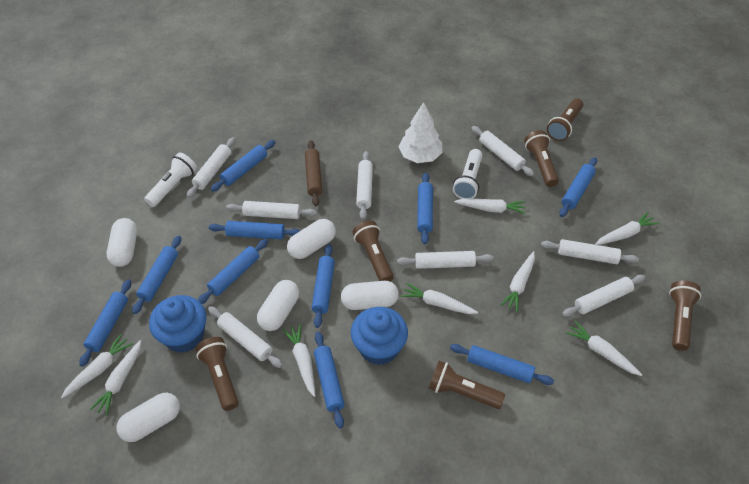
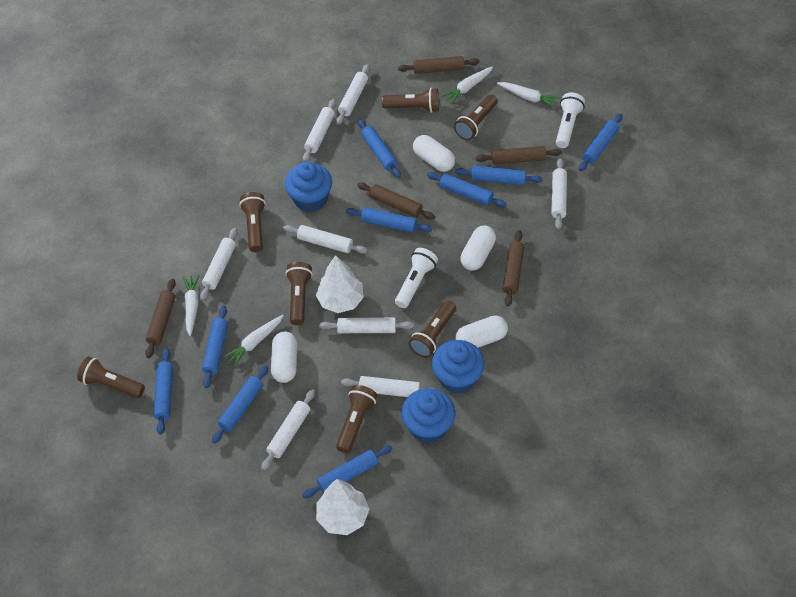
blue cupcake: [149,295,207,353] [351,307,408,365] = 2 -> [285,162,332,212] [401,388,455,443] [432,340,485,394] = 3
blue rolling pin: [79,280,131,367] [132,236,181,314] [198,239,268,304] [209,221,300,239] [211,140,275,192] [312,244,335,328] [314,332,345,428] [417,173,433,245] [450,344,554,385] [559,157,597,217] = 10 -> [153,348,173,435] [202,306,228,388] [212,365,269,443] [302,445,392,498] [346,207,432,233] [358,119,401,178] [427,172,507,207] [455,166,543,185] [579,113,623,171] = 9
brown flashlight: [195,337,239,411] [352,221,394,282] [429,361,505,409] [524,130,559,187] [547,98,584,141] [669,280,701,351] = 6 -> [77,356,145,398] [239,192,266,252] [285,262,313,325] [336,385,377,453] [382,88,439,113] [409,301,456,358] [454,94,498,140] = 7
brown rolling pin: [305,140,322,206] = 1 -> [145,279,176,358] [357,182,435,220] [398,56,479,74] [476,146,562,164] [503,230,524,306] = 5
white capsule: [107,218,137,267] [117,393,180,442] [257,280,299,331] [287,219,336,259] [341,281,399,310] = 5 -> [271,332,297,383] [413,135,455,172] [455,316,508,348] [460,226,496,271] = 4
white carrot: [61,334,133,398] [89,340,141,416] [283,324,315,397] [401,282,478,314] [454,199,526,214] [500,251,535,312] [566,321,642,376] [595,212,659,245] = 8 -> [183,275,200,336] [223,315,284,366] [442,66,493,104] [497,82,560,108] = 4
white tree: [398,102,443,163] = 1 -> [316,255,364,313] [316,479,369,535] = 2

